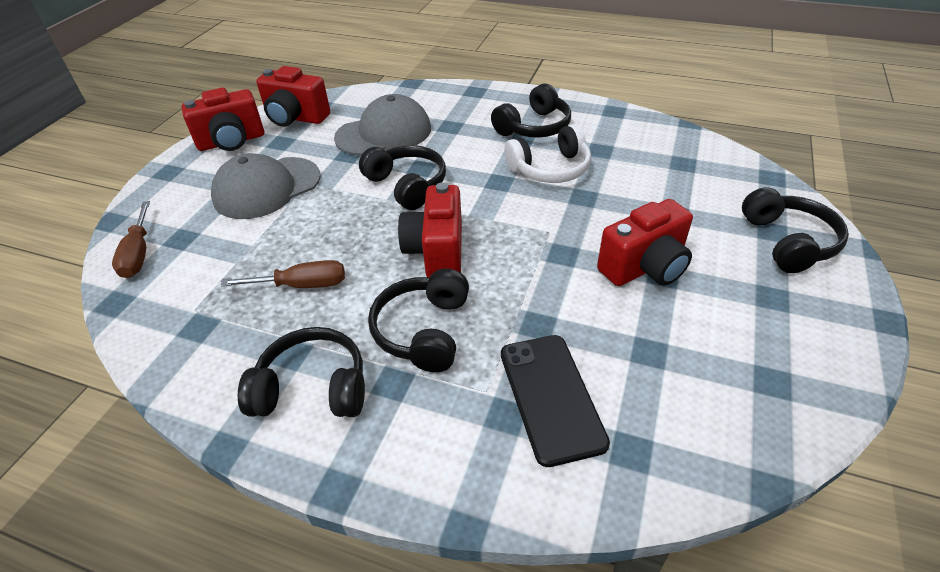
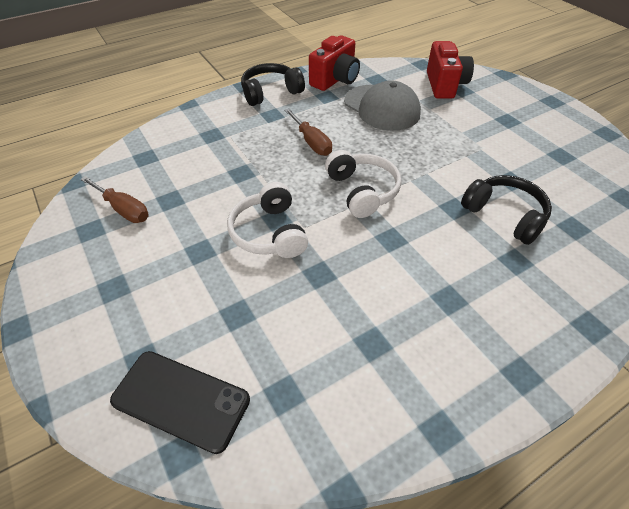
black headphones: [238,327,365,417] [359,145,446,210] [368,269,469,372] [491,83,571,138] [742,187,849,273] = 5 -> [241,63,305,106] [461,175,552,245] = 2
grey cap: [211,153,321,219] [334,94,431,156] = 2 -> [344,81,421,131] = 1
red camera: [181,88,264,151] [256,66,330,127] [398,182,462,277] [597,199,693,286] = 4 -> [309,35,360,91] [427,41,474,99] = 2
white headphones: [504,124,591,183] = 1 -> [227,182,308,258] [325,150,401,218] = 2

